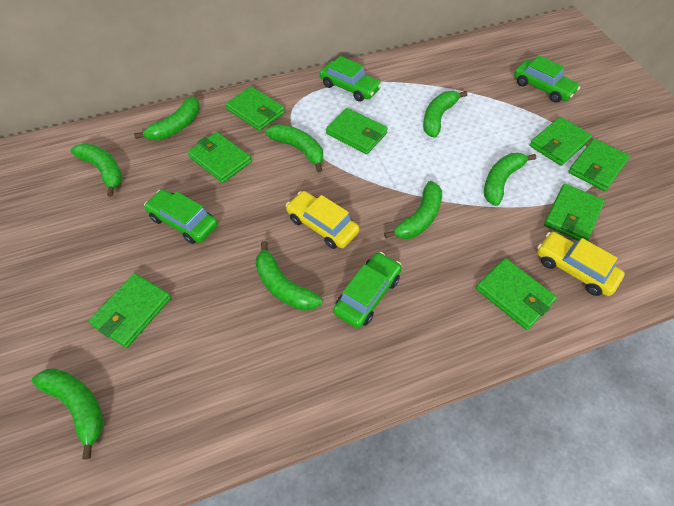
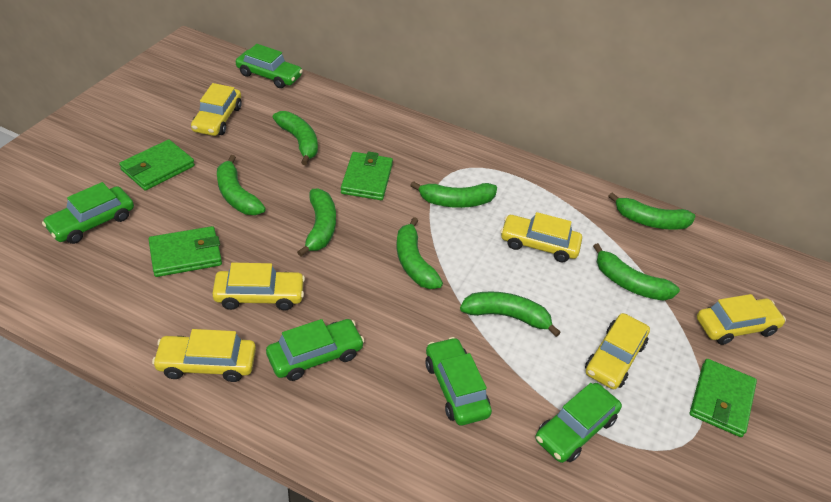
green car: [144,189,218,244] [320,56,381,102] [333,252,402,328] [514,55,580,103] = 4 -> [42,182,134,244] [236,44,303,88] [266,319,364,381] [426,337,492,425] [535,383,622,463] = 5
green wallet: [89,273,171,348] [188,132,252,183] [225,86,285,131] [326,108,388,154] [476,258,557,330] [529,117,592,166] [544,184,605,241] [568,138,630,191] = 8 -> [119,140,195,191] [148,226,222,277] [341,151,393,200] [690,359,757,437] = 4
yellow car: [286,191,360,249] [537,232,625,296] = 2 -> [152,329,256,382] [191,83,242,136] [212,263,305,311] [501,212,582,263] [585,313,650,389] [697,294,786,345] = 6

